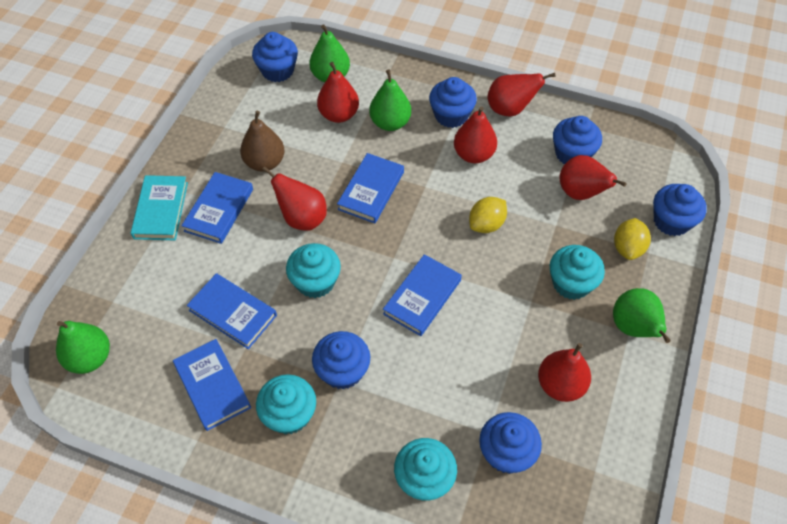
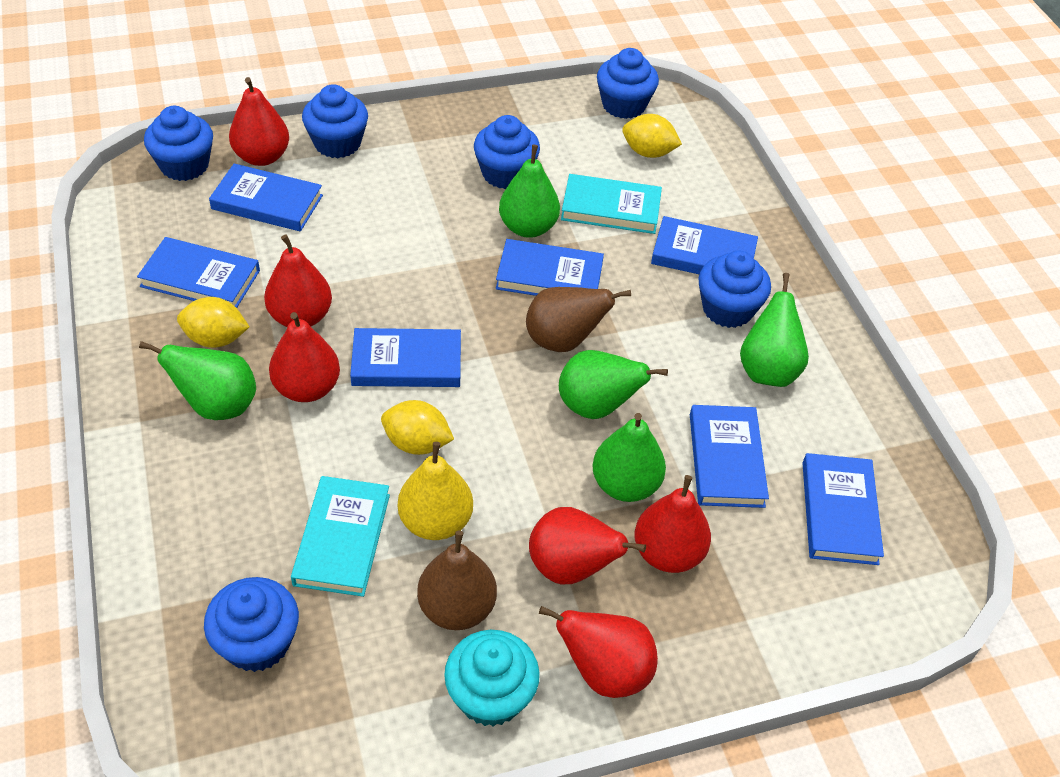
blue book: [173,339,251,431] [181,172,253,244] [187,273,277,349] [337,153,404,223] [383,254,462,336] = 5 -> [137,237,260,308] [209,163,323,231] [350,328,461,387] [496,239,604,296] [651,216,758,274] [690,405,769,508] [802,453,884,565] = 7
brown pear: [240,111,285,172] = 1 -> [417,531,497,630] [526,287,631,352] = 2
green pear: [56,321,110,374] [309,24,350,82] [369,70,411,131] [613,288,671,343] = 4 -> [139,341,256,420] [499,145,560,238] [559,350,668,419] [592,413,666,502] [740,273,809,387] = 5
turquoise book: [131,175,188,240] = 1 -> [291,476,390,597] [561,174,662,234] = 2
turquoise cupcake: [256,374,316,434] [286,243,341,298] [394,438,457,501] [550,245,605,300] = 4 -> [444,630,540,727] = 1
yellow lemon: [469,197,507,233] [614,218,651,260] = 2 -> [177,297,250,348] [381,400,454,455] [622,114,682,158] = 3
yellow pear: none = 0 -> [398,442,473,540] = 1

